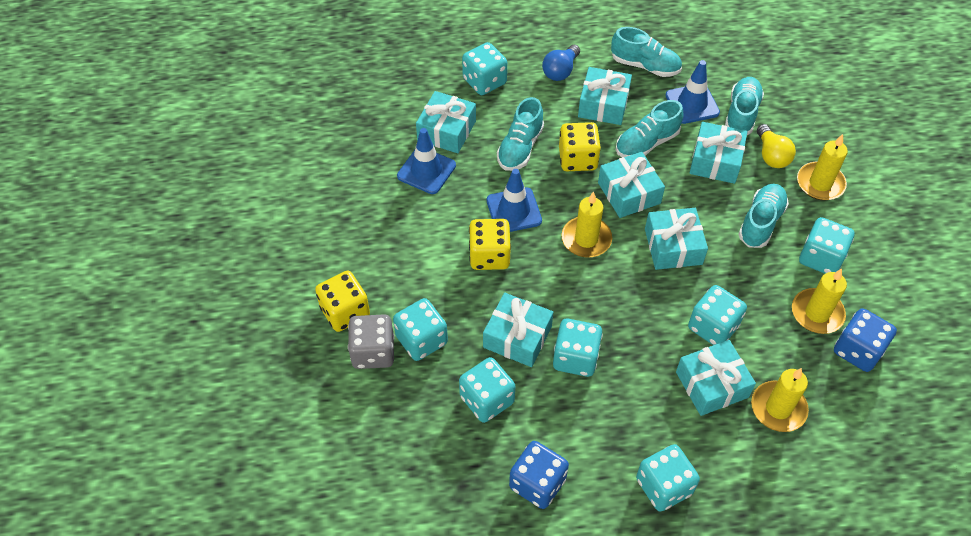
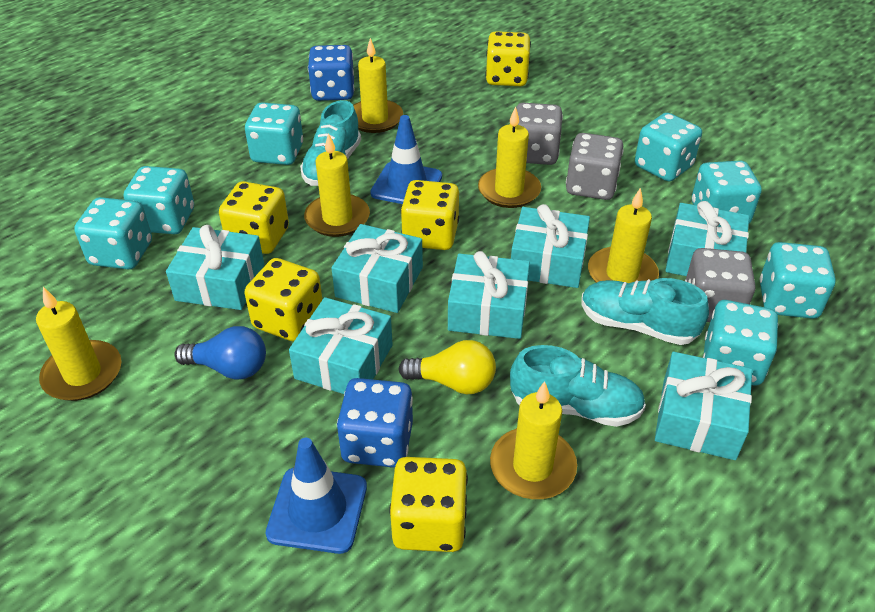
blue traffic cone: [397,128,456,194] [487,169,542,232] [665,60,720,124] = 3 -> [265,438,367,554] [370,115,442,204] = 2
grey dice: [348,314,394,369] = 1 -> [516,103,563,165] [566,133,624,200] [685,248,756,322] = 3
turquoise shoe: [497,97,544,171] [611,27,682,77] [616,100,684,157] [725,77,764,135] [738,184,789,248] = 5 -> [300,100,361,186] [510,345,646,427] [581,278,709,345] = 3
yellow candle: [561,191,612,258] [751,368,809,432] [792,268,847,334] [797,134,848,200] = 4 -> [36,287,121,401] [304,133,370,237] [353,38,403,133] [478,106,541,208] [490,381,577,499] [588,187,659,283] = 6
yellow dice: [315,271,370,332] [469,219,511,270] [559,122,601,171] = 3 -> [219,181,289,254] [244,258,322,342] [389,457,468,552] [401,180,459,250] [486,31,531,86] = 5

